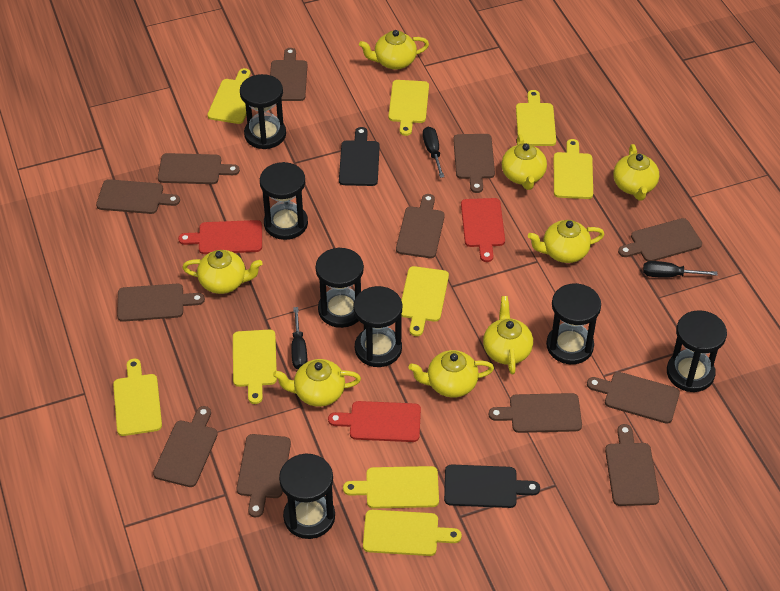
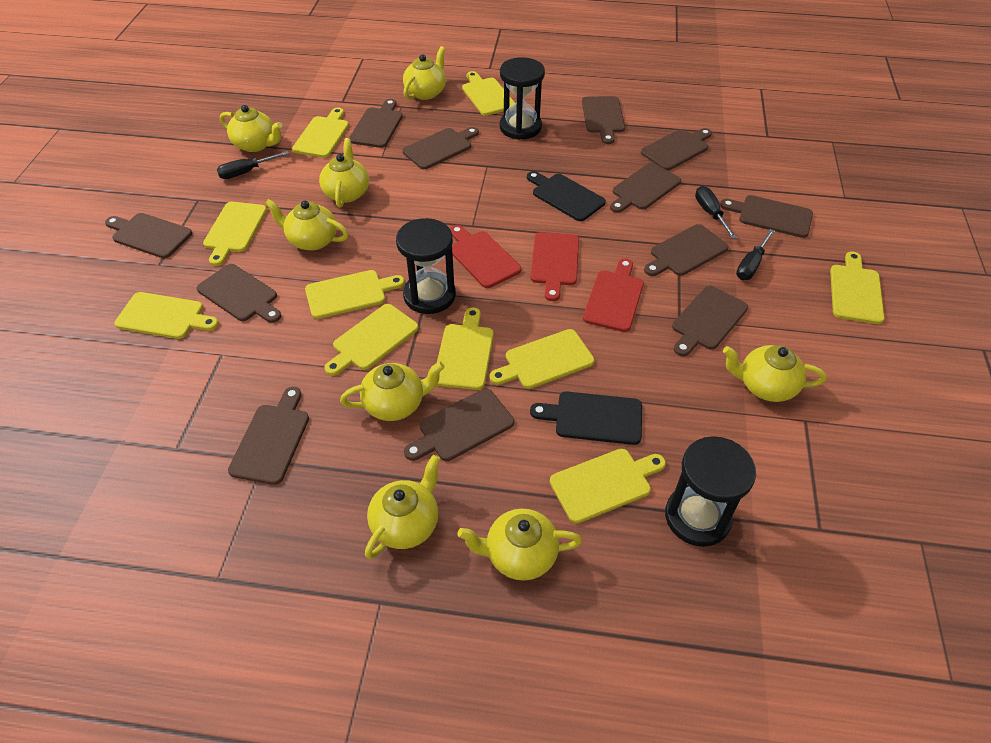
black hourglass: [240,74,286,149] [260,162,308,240] [279,454,335,539] [315,248,364,328] [353,286,402,367] [546,283,601,364] [667,310,727,392] = 7 -> [396,218,456,314] [500,57,545,140] [665,436,756,547] = 3
yellow cutting board: [113,359,162,436] [207,68,251,124] [233,330,277,404] [343,466,439,509] [363,510,462,556] [388,80,429,136] [401,266,449,336] [516,90,556,146] [554,139,593,199] = 9 -> [114,292,219,339] [203,202,267,266] [292,108,349,158] [305,270,405,319] [325,304,419,376] [437,308,494,390] [462,71,515,116] [489,329,595,389] [550,449,666,523] [830,252,885,324] = 10

